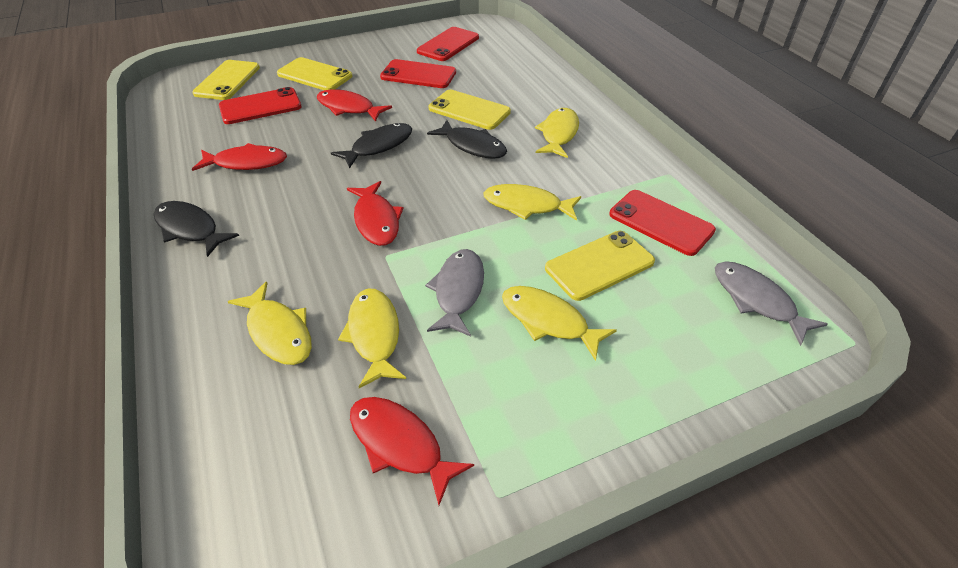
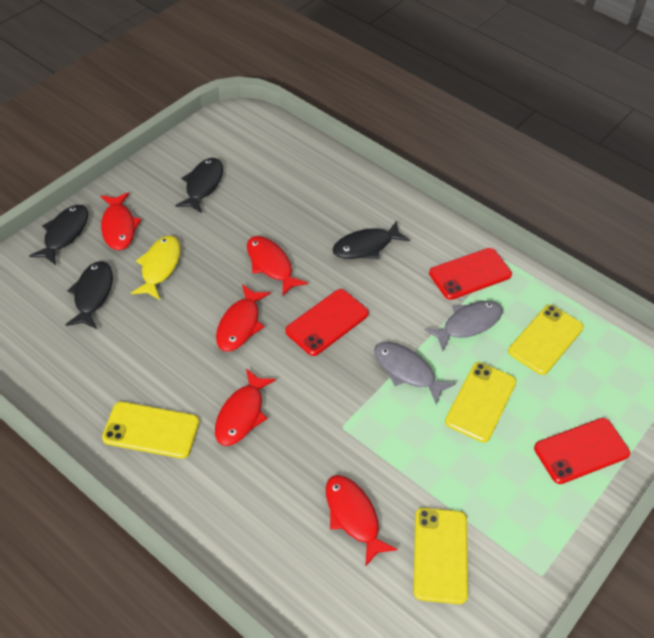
black fish: [154,201,239,257] [331,123,412,168] [427,120,507,159] = 3 -> [29,205,88,265] [65,261,113,329] [175,158,223,213] [333,221,410,259] = 4
red fish: [192,143,287,171] [317,89,392,122] [347,181,404,246] [350,397,474,505] = 4 -> [101,192,141,250] [215,368,276,446] [216,284,270,351] [247,236,308,296] [326,475,398,567] = 5
red phone: [219,87,301,124] [380,59,456,88] [417,27,479,61] [609,190,716,256] = 4 -> [285,289,369,356] [429,248,512,300] [534,418,630,484] = 3
yellow fish: [227,282,312,365] [338,289,406,388] [483,184,581,221] [502,286,617,361] [535,108,579,158] = 5 -> [131,236,181,300] = 1

